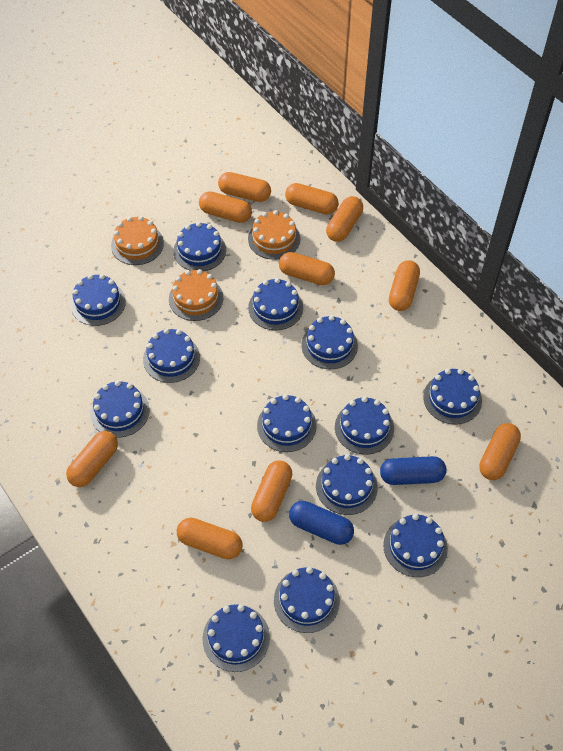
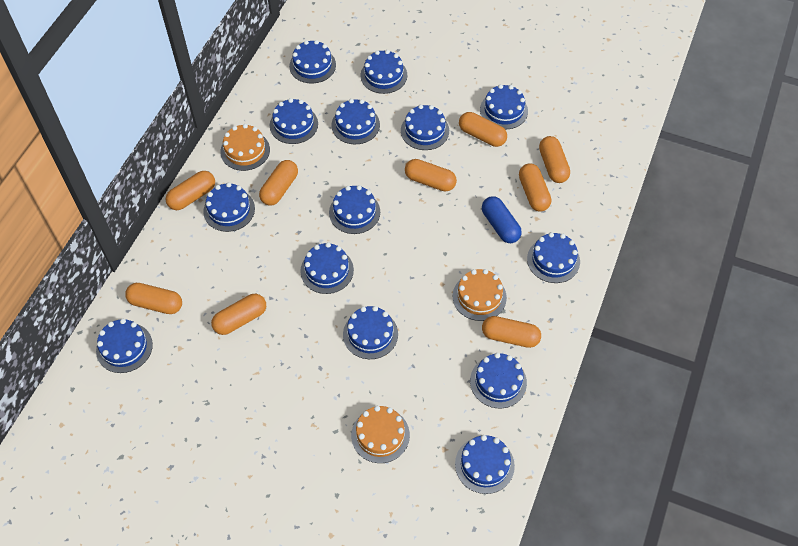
blue cake: [70,274,126,326] [90,380,150,438] [143,328,200,383] [173,222,226,271] [202,604,270,672] [248,278,303,330] [257,394,317,452] [274,567,340,633] [301,315,358,369] [316,454,378,515] [335,396,394,454] [383,514,448,577] [423,369,482,424] = 13 -> [96,319,153,373] [203,182,255,232] [270,98,318,144] [289,40,336,83] [300,242,354,294] [329,185,380,234] [331,99,380,145] [343,306,398,359] [360,50,407,94] [401,104,449,150] [455,435,515,494] [470,353,527,408] [480,84,528,130] [527,232,580,283] = 14
blue capsule: [289,501,354,545] [380,456,447,485] = 2 -> [482,196,522,243] = 1
orange capsule: [66,431,118,487] [177,518,243,559] [199,191,252,223] [218,172,271,202] [251,460,293,522] [279,252,335,285] [285,183,339,215] [326,196,363,242] [389,260,420,311] [479,423,521,480] = 10 -> [125,283,182,314] [166,171,215,210] [211,294,266,335] [259,160,298,206] [405,159,457,192] [459,112,507,147] [482,316,541,348] [519,163,551,212] [539,136,570,183] = 9

